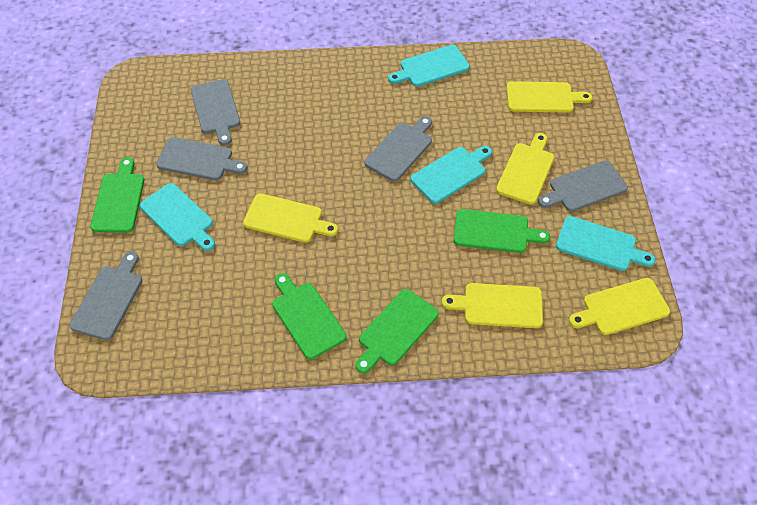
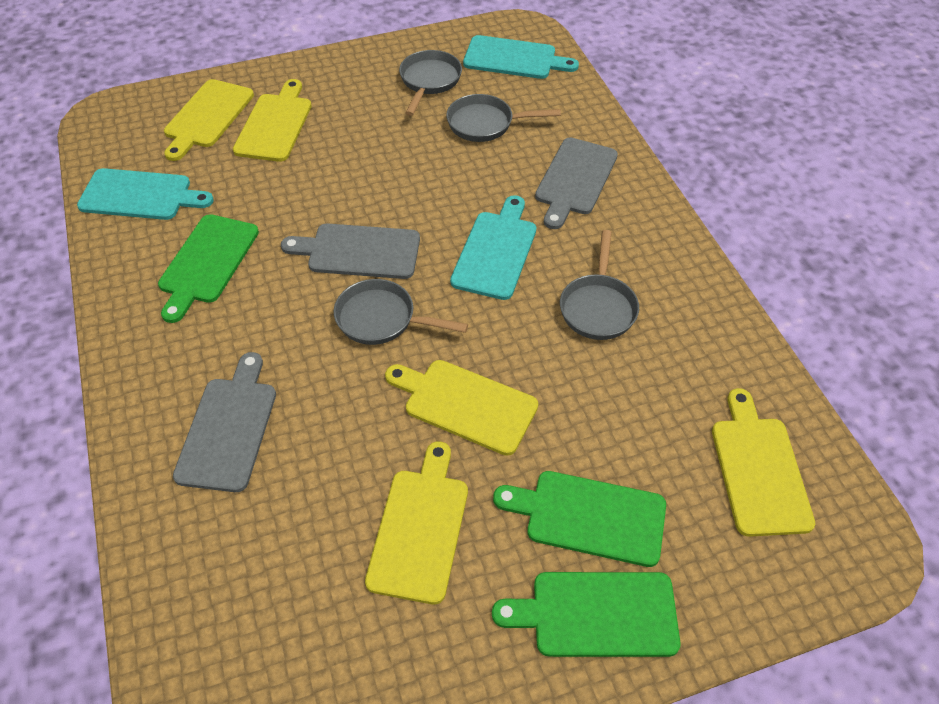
green cutting board: [90,157,144,233] [272,273,347,359] [356,289,439,373] [453,209,550,253] = 4 -> [158,214,259,323] [492,572,681,657] [493,471,666,567] = 3
grey cutting board: [70,252,142,340] [156,137,247,180] [191,79,240,145] [364,116,432,182] [538,161,628,212] = 5 -> [173,352,276,492] [281,223,420,279] [535,137,618,229] = 3
grey pan: none = 0 -> [334,279,468,345] [399,50,462,116] [446,94,561,142] [560,230,639,340] = 4
turquoise cutting board: [140,183,215,251] [388,45,470,87] [411,146,492,204] [556,216,655,271] = 4 -> [77,168,214,220] [450,195,536,300] [463,35,579,79] = 3

